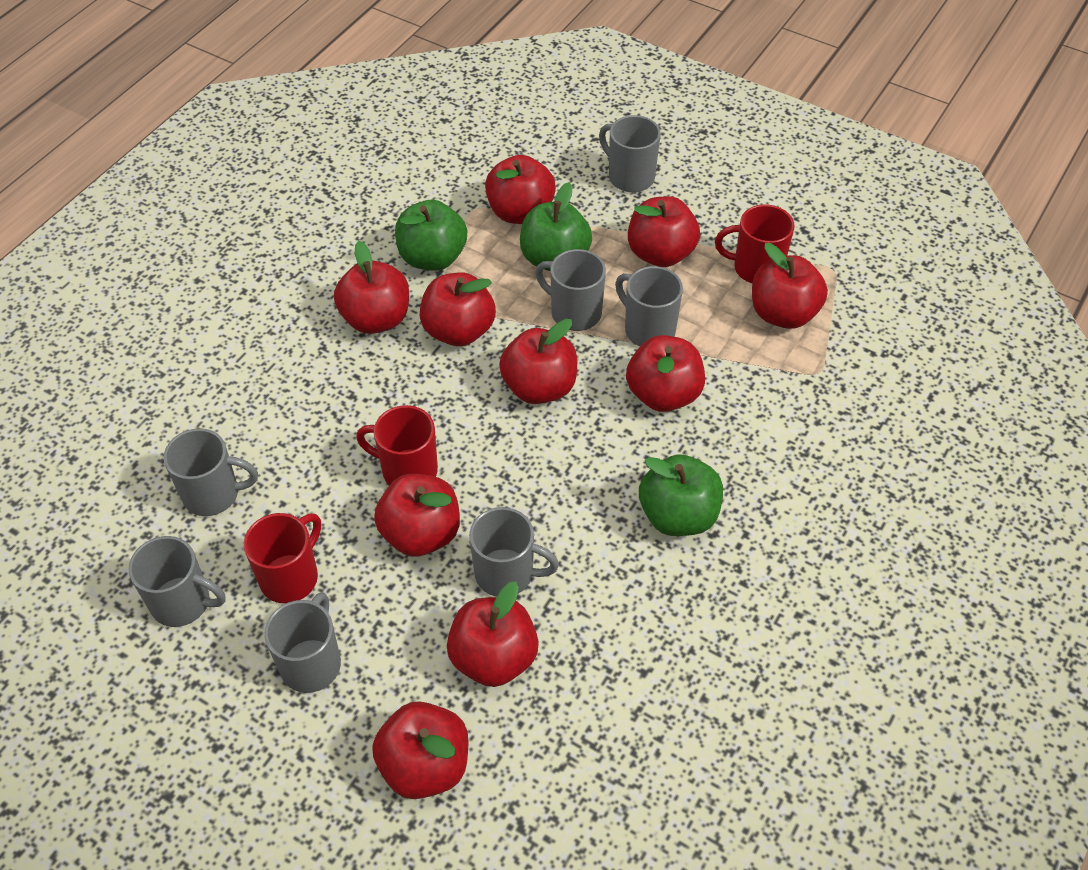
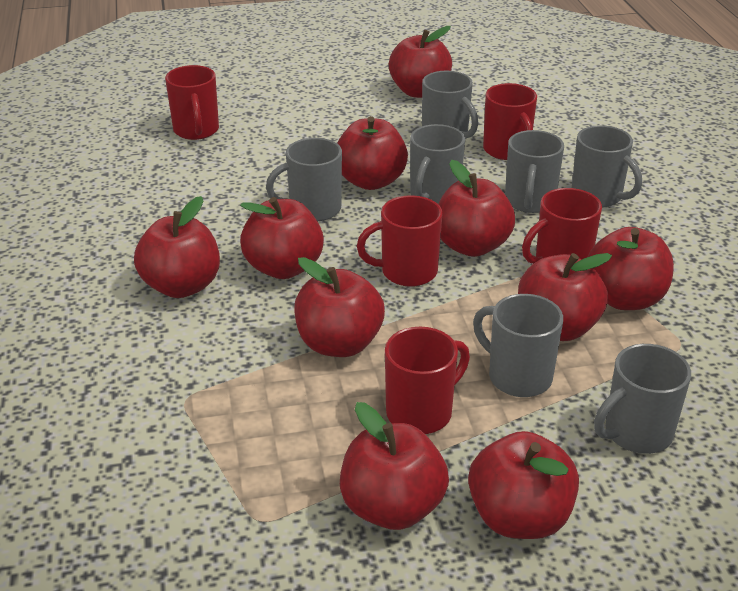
green apple: [395,200,467,271] [520,182,592,271] [639,454,723,536] = 3 -> none = 0
red mug: [244,513,321,603] [356,405,438,485] [715,204,795,283] = 3 -> [165,65,219,140] [357,195,443,287] [385,327,470,434] [483,83,537,160] [522,188,602,264] = 5

